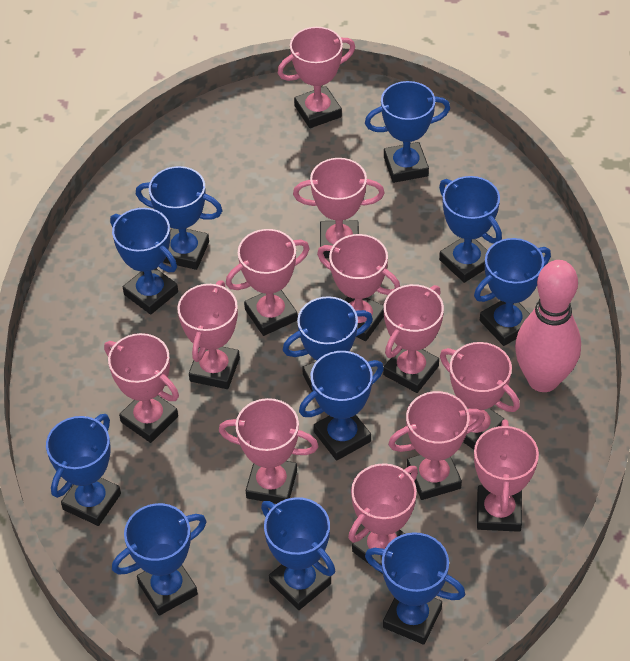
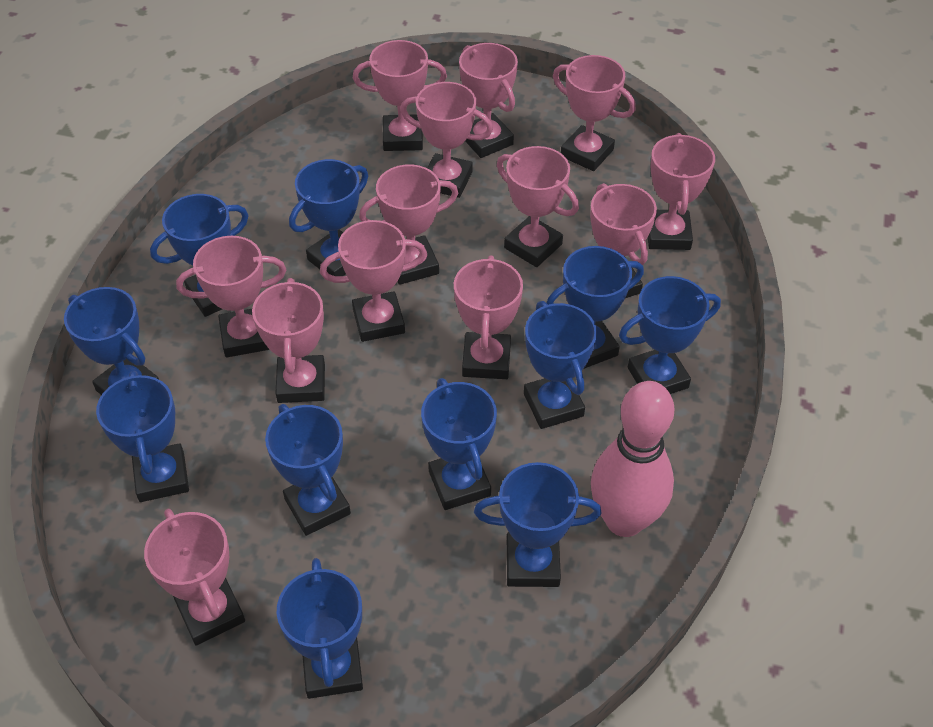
pink trophy: [104,333,179,443] [178,280,240,389] [219,398,318,504] [226,229,310,336] [278,27,355,128] [293,158,385,258] [317,234,400,341] [348,463,418,574] [383,284,444,393] [388,391,485,500] [440,342,520,450] [474,420,539,532] = 12 -> [144,509,245,646] [176,236,286,358] [252,278,325,403] [320,220,426,342] [353,40,447,151] [359,164,458,285] [400,82,493,198] [454,255,523,379] [459,43,518,158] [497,146,579,267] [553,55,636,171] [590,183,657,298] [648,133,715,250] = 13

